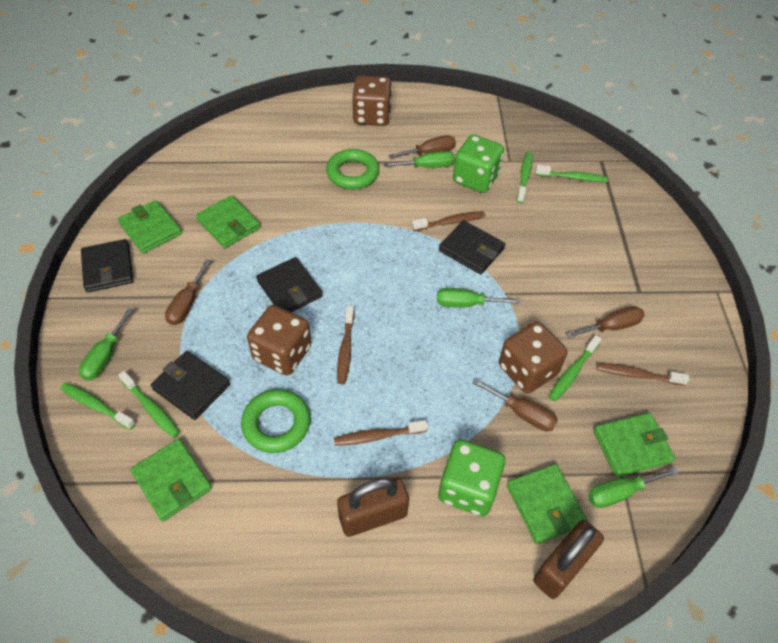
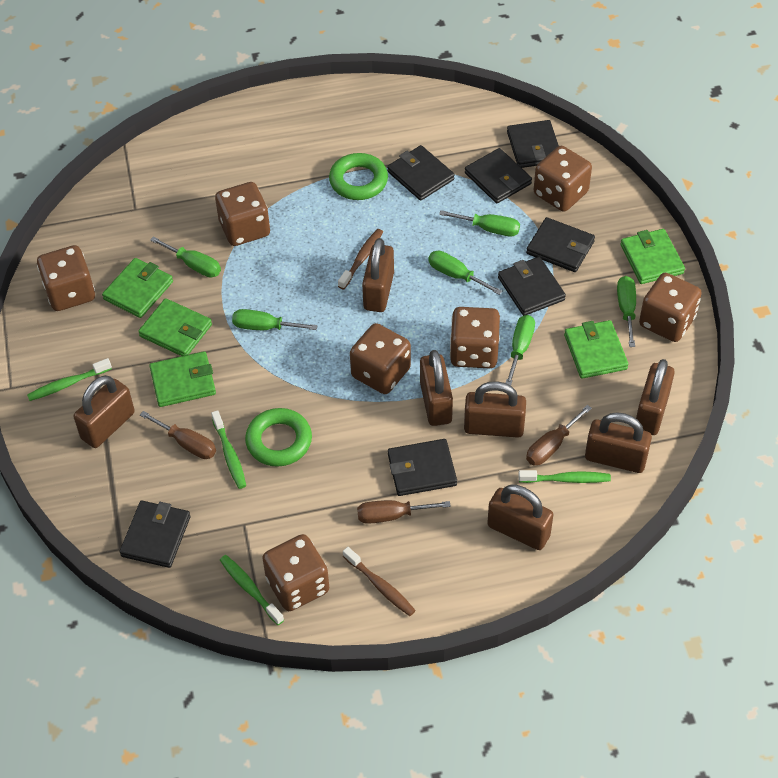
black wallet: [81,239,134,292] [151,351,230,420] [256,257,323,312] [439,220,505,275] = 4 -> [120,501,191,568] [387,145,455,201] [388,439,457,496] [465,148,532,203] [498,257,566,316] [507,120,559,168] [526,217,595,272] = 7
brown dice: [247,305,311,376] [352,76,392,126] [499,321,567,393] = 3 -> [37,245,95,311] [215,182,270,246] [262,534,329,611] [350,323,411,394] [450,307,500,368] [534,146,592,212] [639,273,702,342] = 7
brown padlock: [337,478,409,537] [533,520,604,599] = 2 -> [73,375,135,448] [362,238,394,312] [420,350,453,426] [464,381,526,438] [487,484,554,550] [585,412,652,473] [636,359,675,435] = 7
brown screwdriver: [165,259,211,325] [388,135,456,159] [472,379,558,431] [566,306,645,338] = 4 -> [140,411,216,459] [357,500,451,524] [526,405,592,466] = 3
brown toothbrush: [334,420,428,446] [337,306,354,384] [412,211,485,231] [596,363,689,386] = 4 -> [338,229,383,290] [343,547,416,616] = 2
green dice: [438,439,505,517] [453,134,504,193] = 2 -> none = 0
green screwdriver: [79,308,134,381] [384,151,455,168] [437,288,520,307] [588,467,679,508] = 4 -> [150,236,221,278] [232,309,318,330] [428,251,502,295] [439,210,520,236] [506,315,535,385] [617,276,636,347] = 6
green toothbrush: [60,382,136,430] [118,371,180,438] [517,152,533,203] [536,165,608,182] [548,335,602,401] = 5 -> [27,358,112,401] [211,410,246,489] [220,555,284,625] [518,470,611,483] = 4

